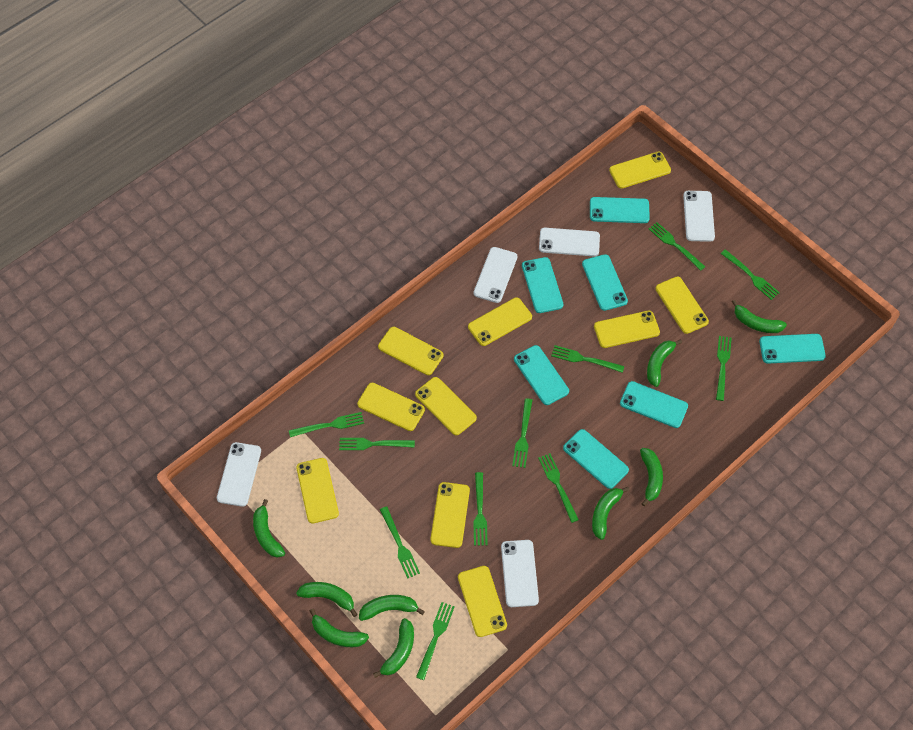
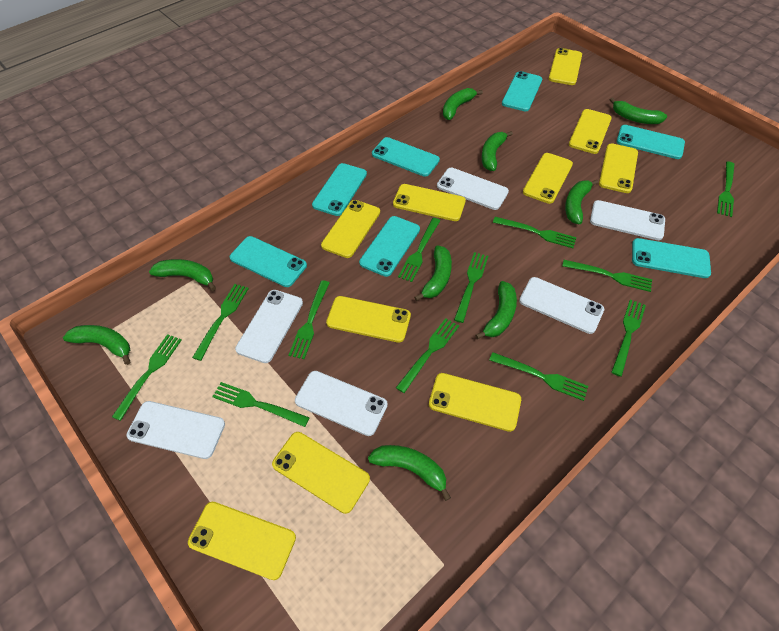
green fork: [289,412,364,437] [339,438,415,450] [380,506,420,579] [416,602,455,680] [473,472,488,546] [512,398,533,468] [538,453,579,523] [551,345,624,373] [649,222,705,271] [716,336,732,401] [721,249,780,300] = 11 -> [112,334,182,421] [192,284,249,361] [212,382,310,427] [289,280,330,359] [396,318,459,393] [398,218,440,282] [454,252,488,323] [489,352,588,401] [493,217,576,248] [562,260,652,292] [611,299,646,377] [717,162,735,217] = 12
white phone: [217,442,261,507] [473,247,517,303] [501,540,539,607] [539,228,600,257] [683,191,715,242] = 5 -> [126,401,225,459] [235,290,303,363] [295,371,388,436] [437,168,509,210] [519,277,604,334] [590,200,665,240] = 6

